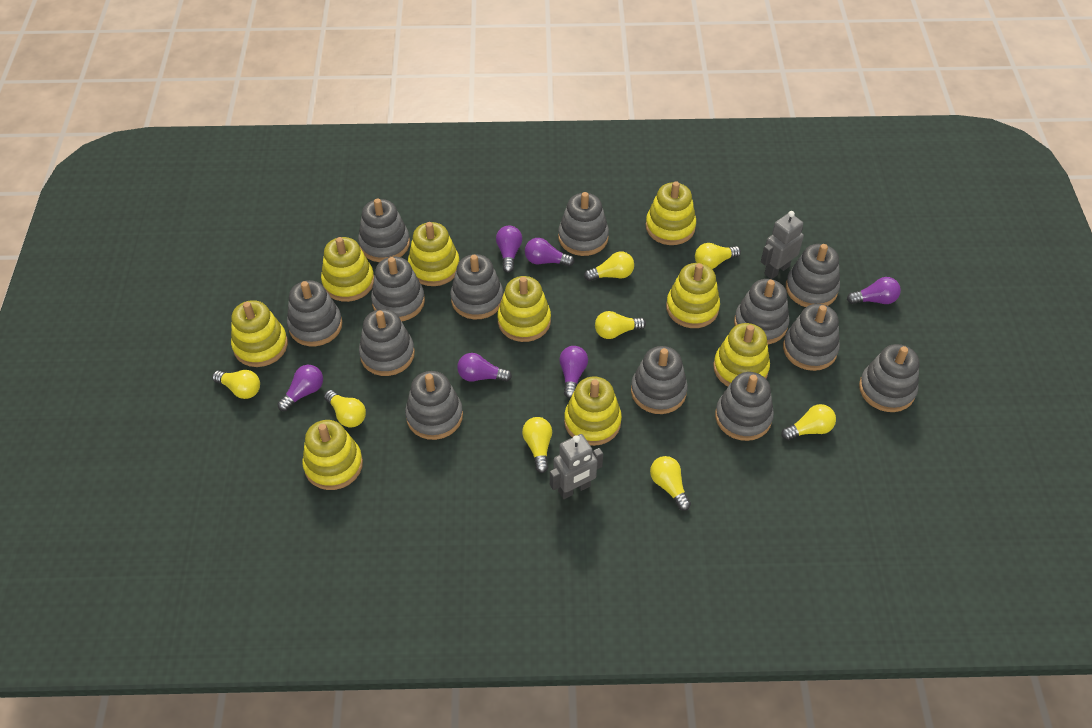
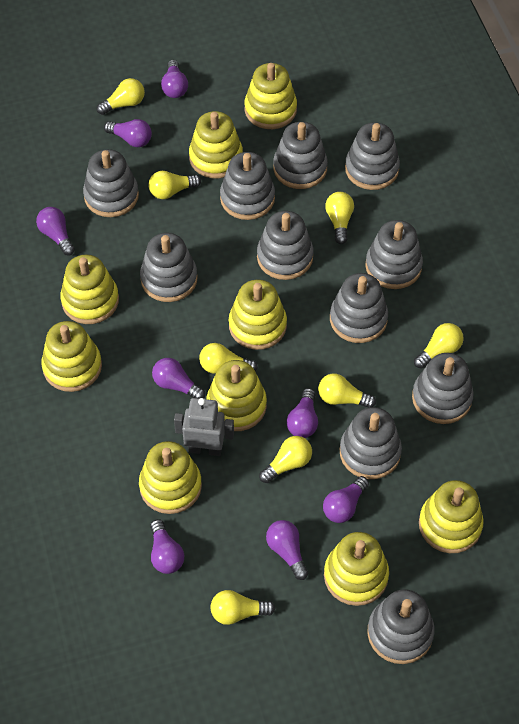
grey robot: [550,434,603,499] [761,211,804,279] = 2 -> [174,398,234,456] = 1
grey stacking toy: [287,280,342,346] [358,198,410,262] [359,309,415,376] [371,257,425,321] [405,371,463,440] [450,254,503,319] [558,192,609,256] [631,346,688,414] [715,372,774,441] [734,279,789,344] [783,304,840,371] [786,244,840,307] [859,344,919,412] = 13 -> [83,149,139,217] [140,233,198,302] [220,152,275,220] [257,211,313,280] [273,122,328,189] [330,273,388,343] [340,407,402,479] [345,122,400,190] [365,220,423,289] [367,589,435,664] [412,353,473,424] = 11
purple light bulb: [277,365,323,411] [457,353,512,382] [496,226,522,273] [525,238,575,267] [559,346,588,398] [847,277,901,304] = 6 -> [36,207,75,256] [104,119,152,147] [150,519,184,574] [152,358,205,399] [161,60,188,98] [266,520,308,580] [286,388,318,438] [323,476,369,523] = 8

